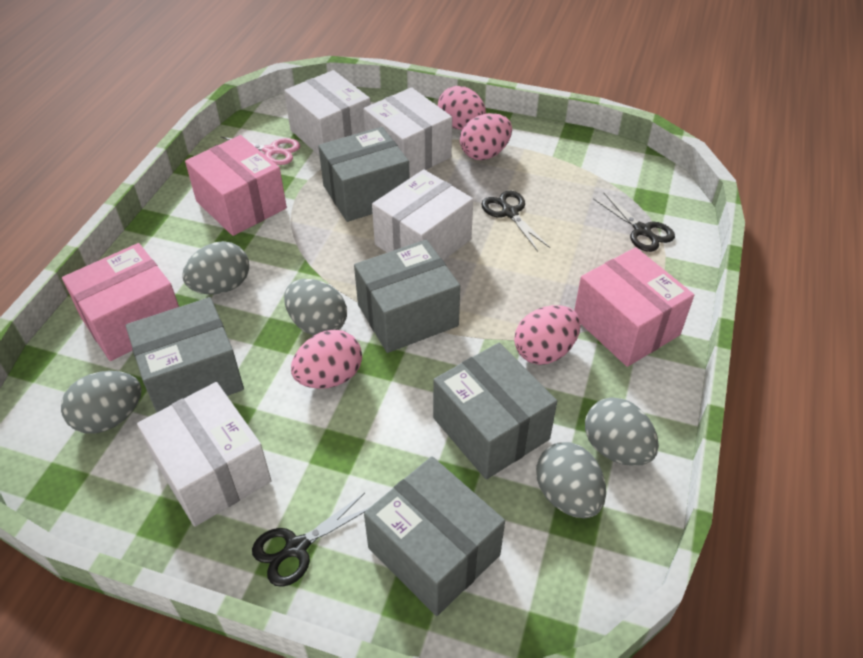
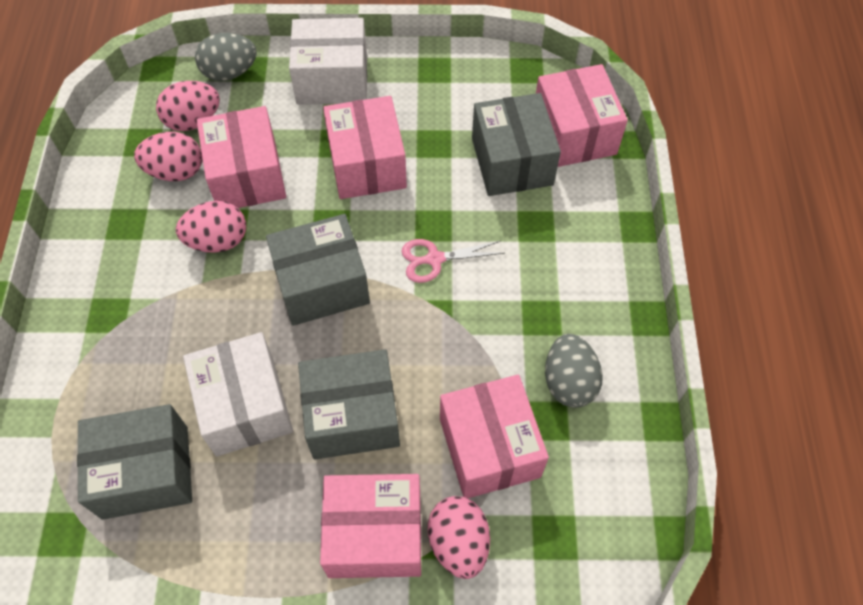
black scissors: [252,493,369,587] [481,191,550,251] [593,193,675,252] = 3 -> none = 0
grey box: [126,297,244,412] [318,127,410,222] [354,240,460,353] [364,456,505,616] [433,343,557,479] = 5 -> [77,404,192,520] [266,214,370,326] [298,349,400,459] [472,93,561,196] = 4
grey egg: [61,371,142,434] [182,241,249,294] [284,279,347,336] [536,442,606,519] [585,397,659,466] = 5 -> [195,33,257,81] [545,334,603,408] = 2
pink box: [62,243,179,361] [185,135,287,236] [574,247,694,367] = 3 -> [197,106,286,208] [320,474,421,578] [323,96,407,199] [440,375,549,498] [536,64,628,167] = 5
white box: [137,382,272,527] [284,70,371,156] [363,87,452,177] [372,169,473,260] = 4 -> [183,332,293,456] [289,18,367,105] = 2

